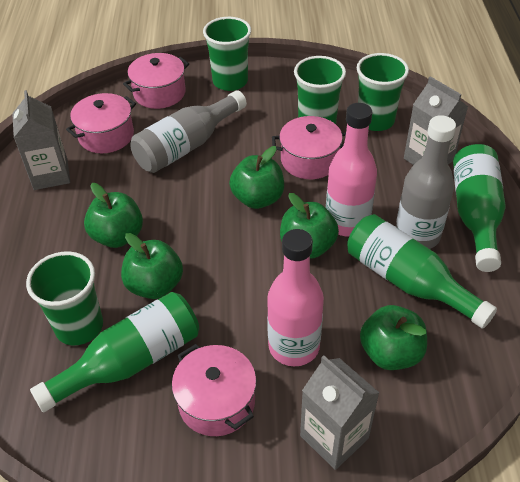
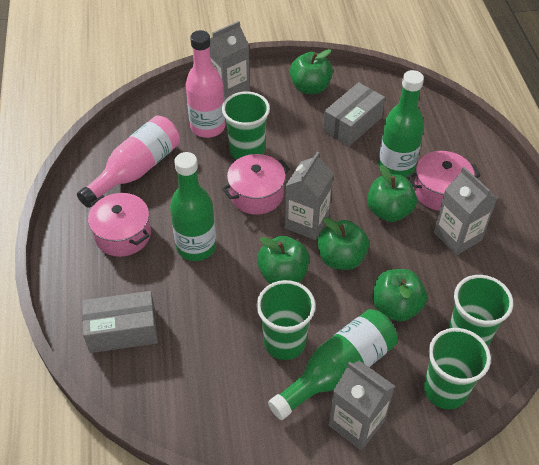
grey bottle: [130,90,247,173] [396,115,456,249] = 2 -> none = 0
grey box: none = 0 -> [82,291,158,353] [323,82,385,146] = 2
grey carton: [12,90,70,190] [300,355,379,470] [404,76,468,165] = 3 -> [209,21,250,101] [285,152,334,240] [329,361,395,450] [434,167,497,255] = 4
pink pot: [66,93,136,153] [123,53,189,109] [172,344,256,436] [272,116,346,179] = 4 -> [88,193,151,257] [222,154,290,215] [408,151,481,211] = 3

